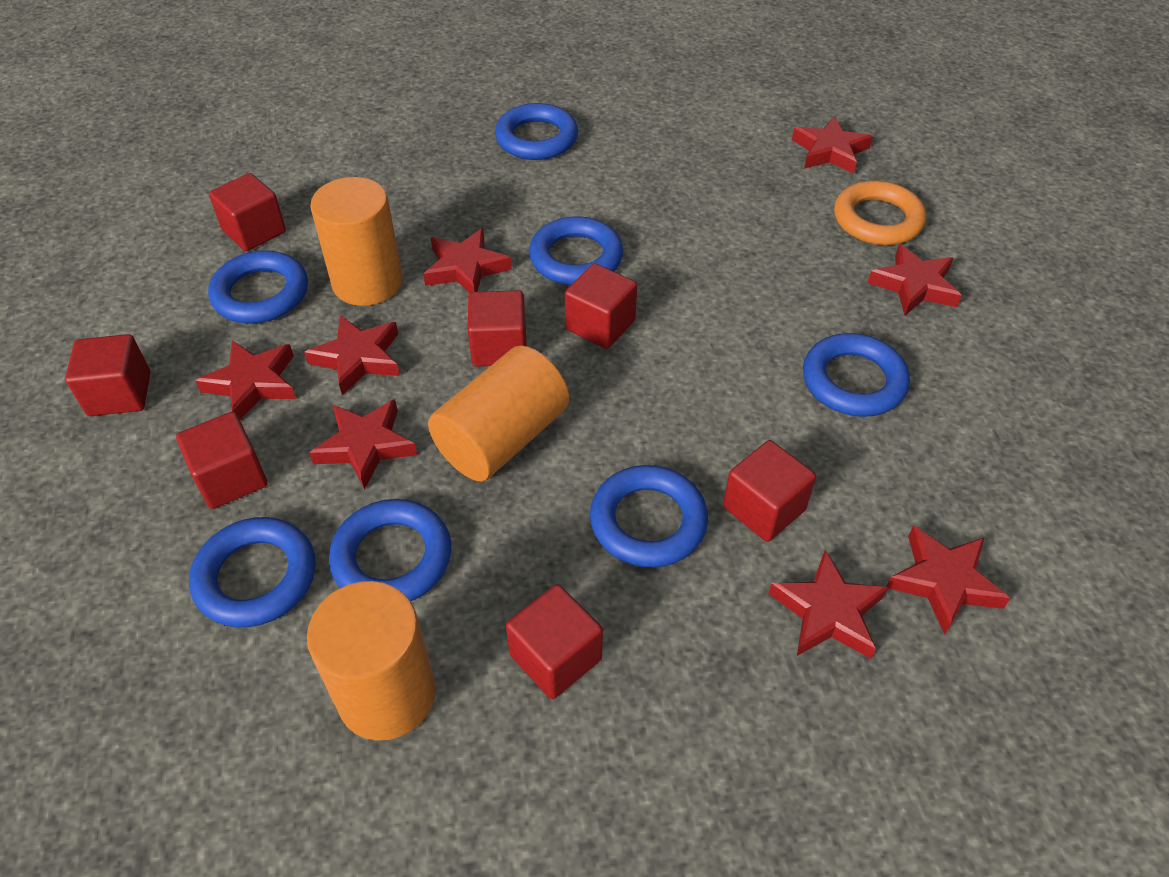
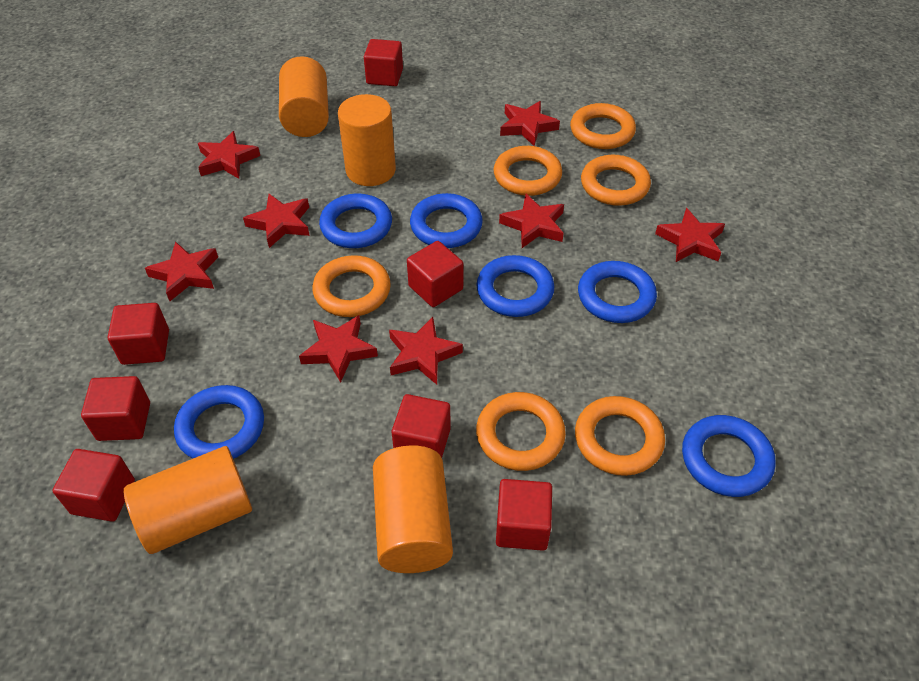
blue ring: [189,517,315,628] [208,250,308,324] [329,499,451,601] [495,103,578,160] [529,216,623,285] [590,465,708,568] [803,333,910,417] = 7 -> [174,385,264,459] [319,194,392,248] [410,193,483,248] [476,255,554,317] [578,261,657,323] [682,415,776,497] = 6
orange cylinder: [307,581,435,741] [310,177,403,306] [428,346,569,481] = 3 -> [124,446,252,554] [279,56,329,137] [338,94,396,186] [373,445,453,573] = 4
orange ring: [834,180,926,245] = 1 -> [312,255,391,317] [476,392,566,471] [494,146,562,196] [570,103,636,149] [575,396,665,476] [581,155,651,206] = 6

